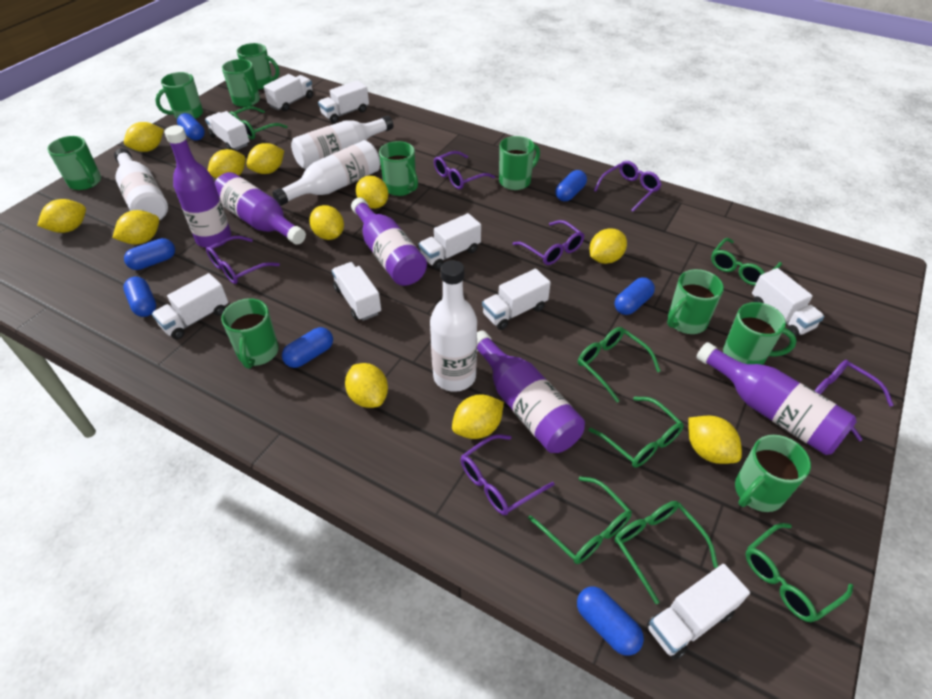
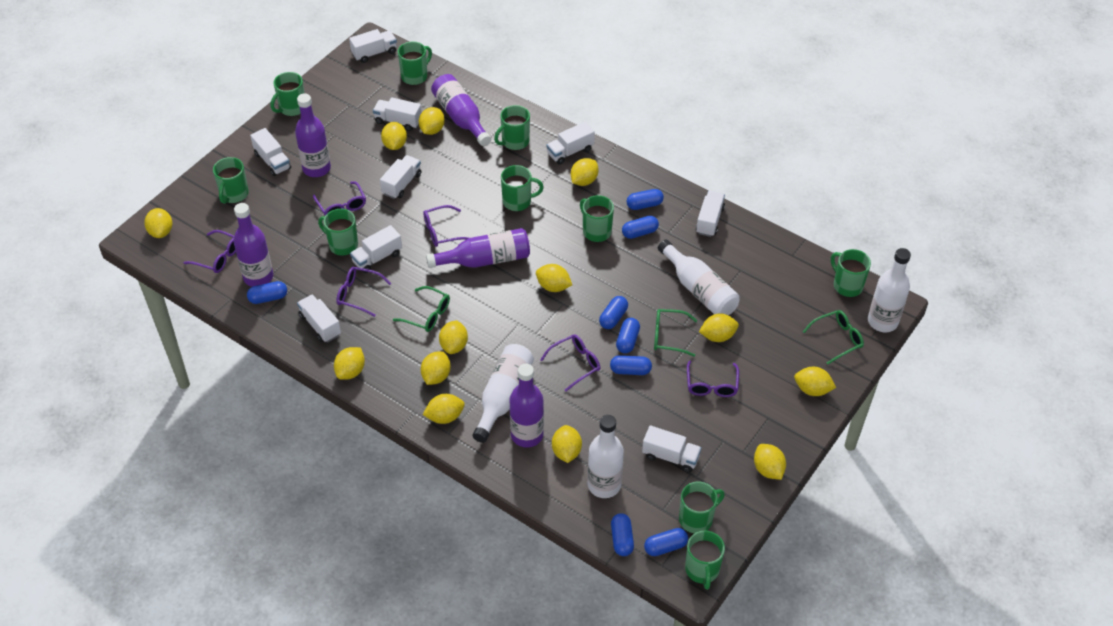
blue capsule: [123,277,156,317] [124,238,175,270] [177,113,205,141] [282,327,333,368] [555,170,587,201] [577,587,644,656] [615,277,655,315] = 7 -> [247,281,287,304] [599,296,628,329] [610,355,652,375] [611,513,634,556] [616,318,640,353] [622,216,659,239] [627,189,664,210] [644,528,688,556] = 8
green glasses: [229,106,288,139] [528,476,632,564] [578,327,661,402] [588,397,684,468] [614,501,718,604] [711,238,782,286] [745,523,853,622] = 7 -> [393,286,450,332] [654,309,697,357] [803,310,864,364] = 3
yellow lemon: [37,199,86,233] [112,210,159,245] [124,122,164,152] [208,149,246,179] [246,143,284,174] [309,205,344,240] [345,363,388,408] [356,176,389,209] [452,394,504,439] [590,228,627,264] [688,416,742,464] = 11 -> [144,208,172,238] [334,347,365,380] [381,122,407,150] [419,107,445,135] [421,351,451,385] [423,394,465,424] [439,320,468,354] [536,264,572,292] [552,425,582,463] [571,158,598,186] [699,313,739,342] [754,444,786,480] [794,367,836,396] = 13

